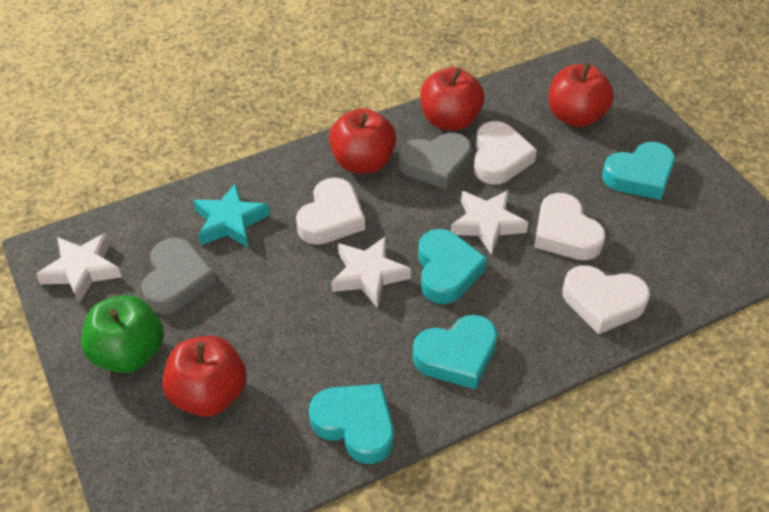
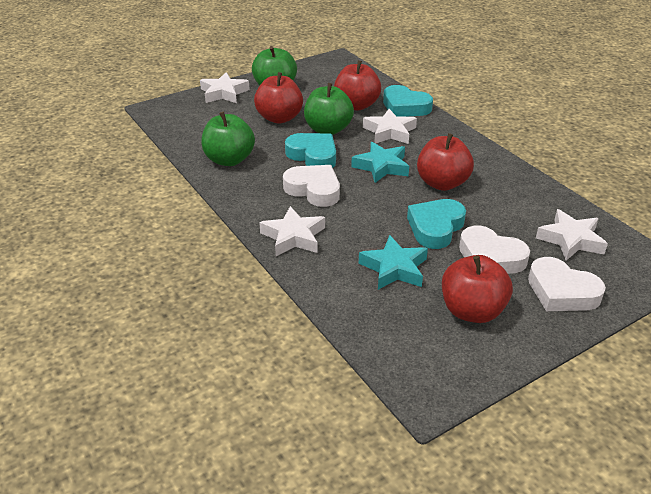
green apple: [81,295,164,373] = 1 -> [201,111,255,166] [252,46,297,86] [304,83,354,135] = 3
grey heart: [142,238,216,314] [399,133,472,190] = 2 -> none = 0
turquoise heart: [309,384,394,464] [413,315,498,389] [418,229,487,304] [602,142,675,200] = 4 -> [285,133,336,168] [383,85,433,117] [407,199,466,249] = 3
turquoise star: [193,183,270,248] = 1 -> [351,142,409,183] [359,235,428,290] = 2
white heart: [296,178,365,245] [474,121,537,185] [534,193,605,260] [562,265,650,335] = 4 -> [283,165,340,207] [459,225,530,274] [528,257,606,311] = 3
white star: [36,233,122,303] [331,236,411,308] [451,190,529,255] = 3 -> [200,72,250,103] [259,206,325,256] [363,109,417,144] [536,209,608,261] = 4

